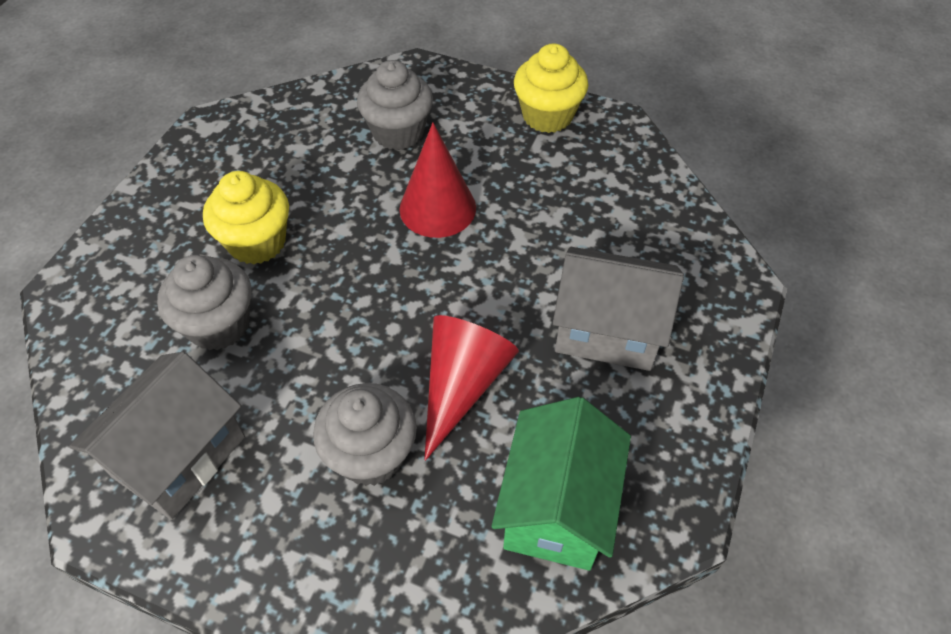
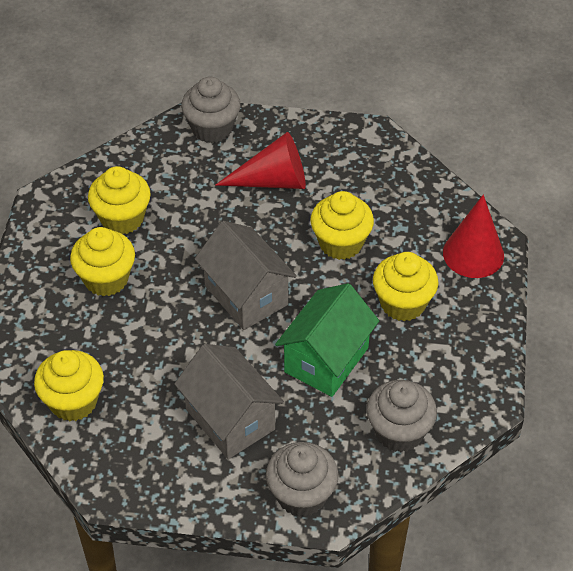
yellow cupcake: [203,171,289,264] [514,43,588,133] = 2 -> [34,350,104,421] [70,227,135,296] [88,166,151,234] [310,191,374,260] [373,252,439,321] = 5

